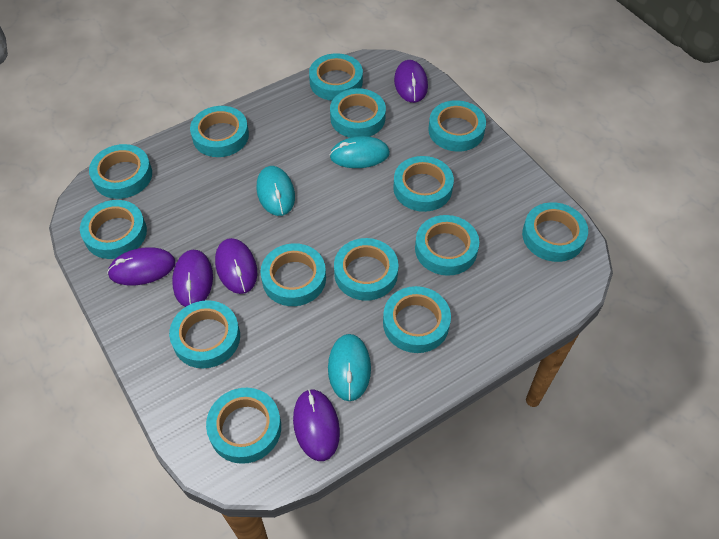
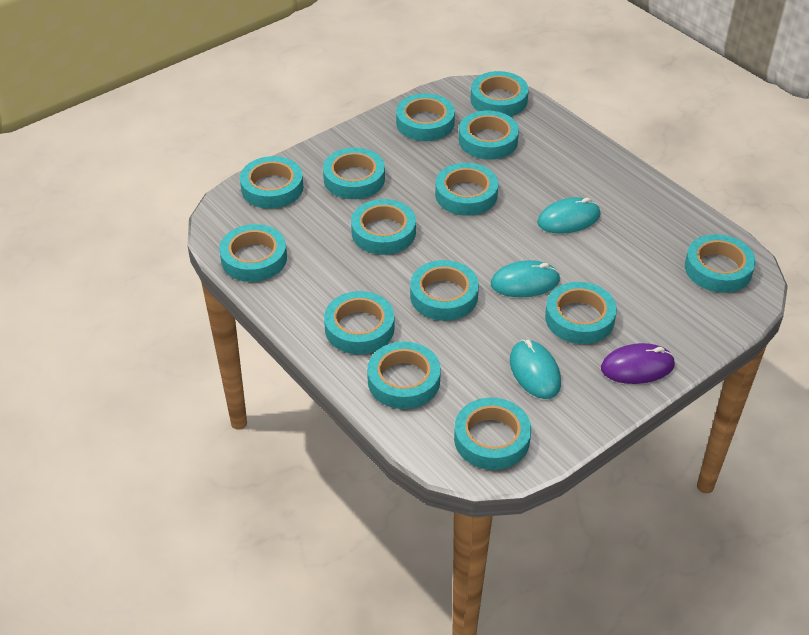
purple mouse: [107,247,176,285] [172,250,213,307] [215,238,257,294] [293,389,340,461] [394,60,428,103] = 5 -> [601,343,675,384] = 1

